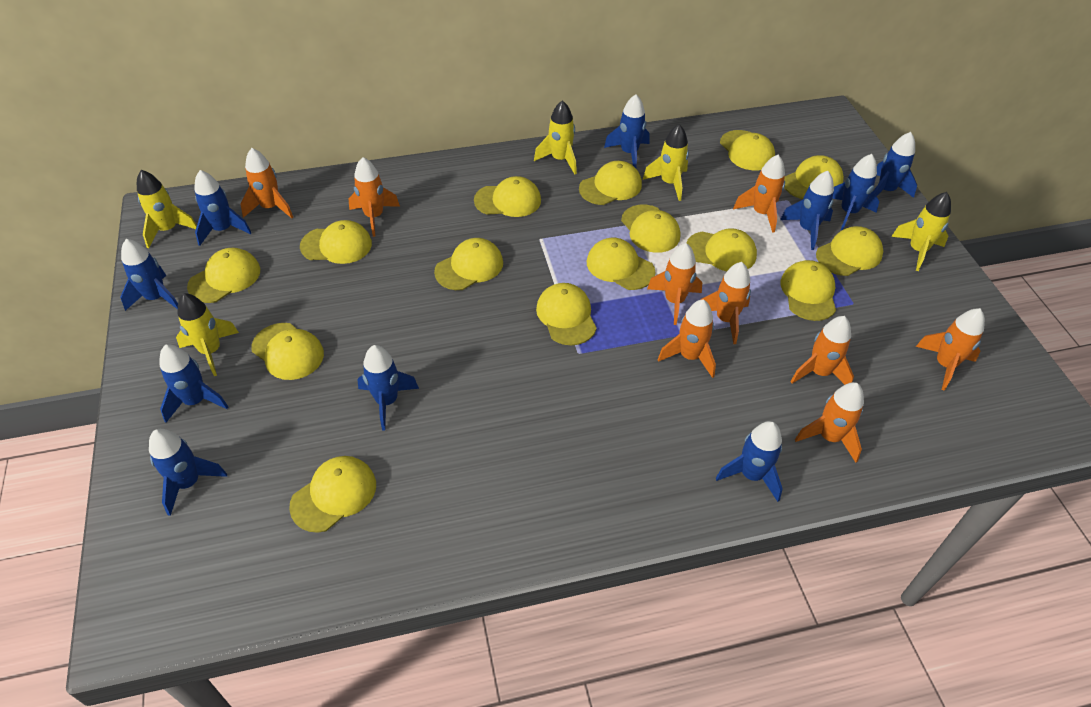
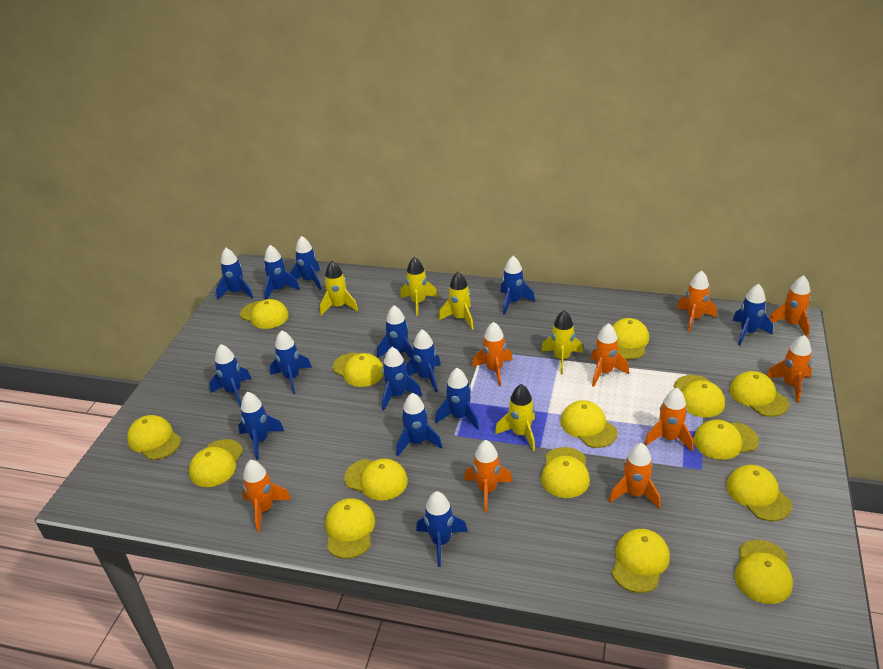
blue rocket: [120,239,178,311] [149,429,227,516] [159,345,228,422] [194,170,252,246] [357,345,419,430] [604,94,650,168] [716,421,783,502] [780,171,834,250] [832,154,879,230] [874,132,917,198] = 10 -> [209,344,251,407] [216,248,253,300] [238,392,284,460] [264,245,300,300] [270,330,312,394] [289,236,321,290] [377,305,413,359] [382,347,422,410] [396,393,442,456] [405,330,441,392] [416,491,468,567] [435,368,479,430] [500,256,535,315] [733,284,773,345] = 14

